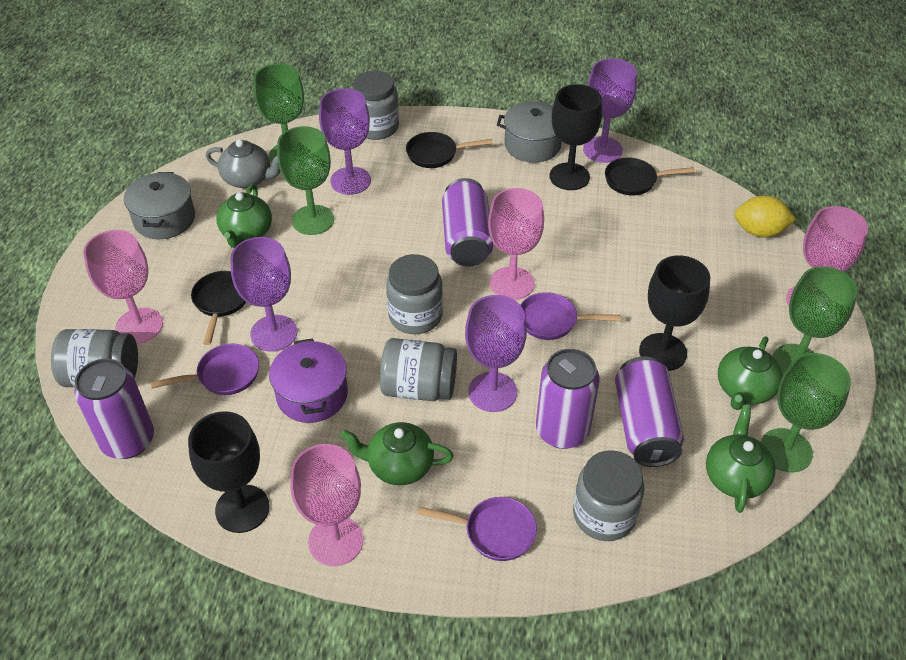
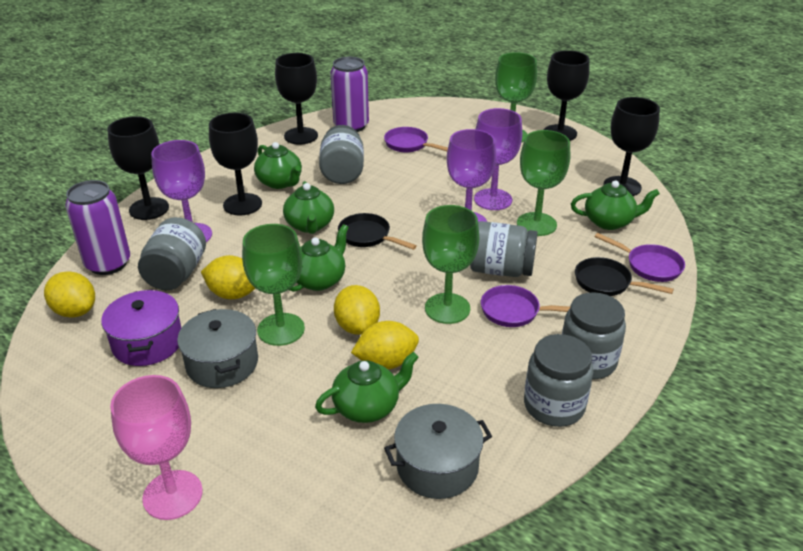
black goblet: [188,411,270,533] [550,84,602,190] [639,256,710,371] = 3 -> [107,116,169,220] [209,113,262,216] [275,53,318,144] [544,50,590,141] [603,97,660,196] = 5
black pan: [191,271,246,345] [406,132,493,168] [605,158,695,196] = 3 -> [338,213,417,250] [575,257,674,296] = 2
green teapot: [216,184,272,248] [340,422,454,485] [706,405,776,513] [718,336,783,410] = 4 -> [254,142,302,189] [283,181,334,234] [289,224,349,292] [315,352,419,423] [571,180,660,230] = 5
grey teapot: [206,139,281,188] = 1 -> none = 0
pink goblet: [83,230,163,344] [290,444,363,566] [488,188,544,300] [786,206,868,306] = 4 -> [110,375,203,520] = 1
purple can: [74,359,154,459] [442,178,493,267] [536,349,600,449] [615,356,684,467] = 4 -> [65,180,130,275] [330,57,369,132] = 2
purple goblet: [230,237,297,352] [319,88,371,195] [465,295,527,412] [583,58,637,163] = 4 -> [151,140,212,242] [447,129,496,222] [474,108,522,210] = 3
yellow lemon: [734,196,796,238] = 1 -> [44,271,95,318] [201,255,255,299] [334,285,380,335] [351,321,419,369] = 4

